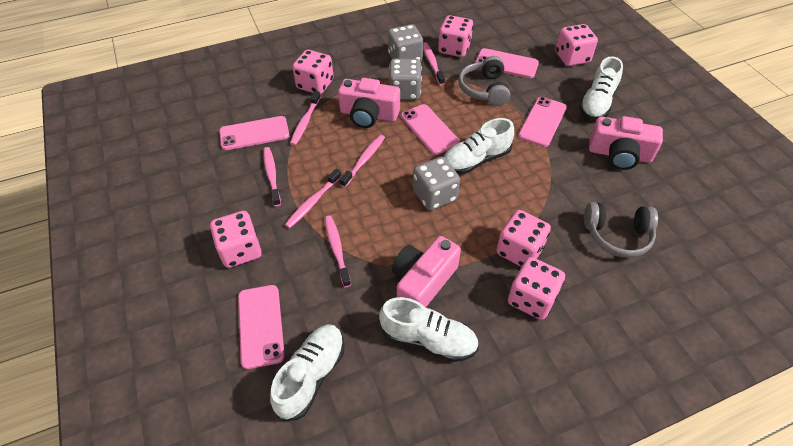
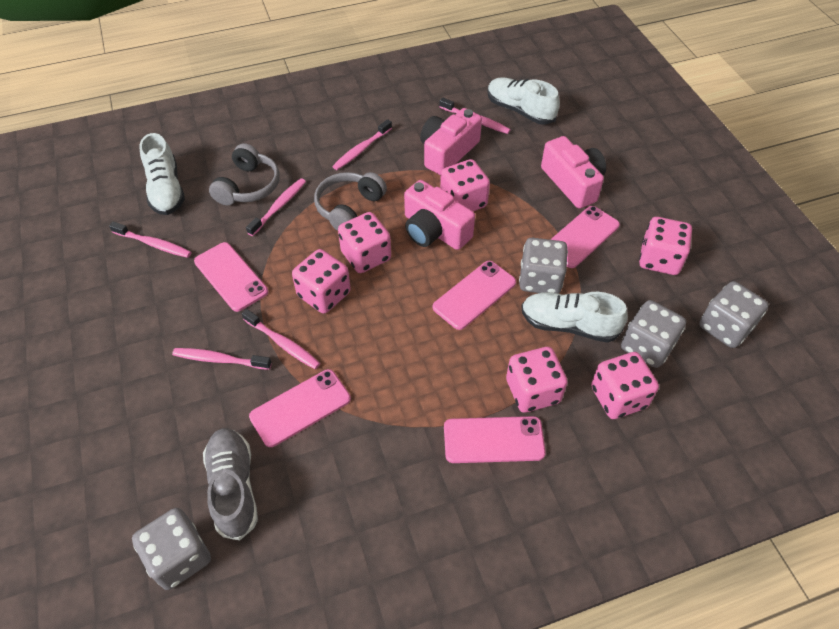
grey dice: [388,24,423,62] [389,59,422,100] [413,157,460,211] = 3 -> [132,508,211,590] [519,238,568,294] [621,300,686,368] [699,281,768,348] = 4
grey shoe: none = 0 -> [203,428,258,540] = 1
white shoe: [270,324,345,421] [379,297,479,362] [443,118,514,174] [579,56,623,120] = 4 -> [140,133,185,215] [488,77,560,125] [521,292,628,343] = 3

